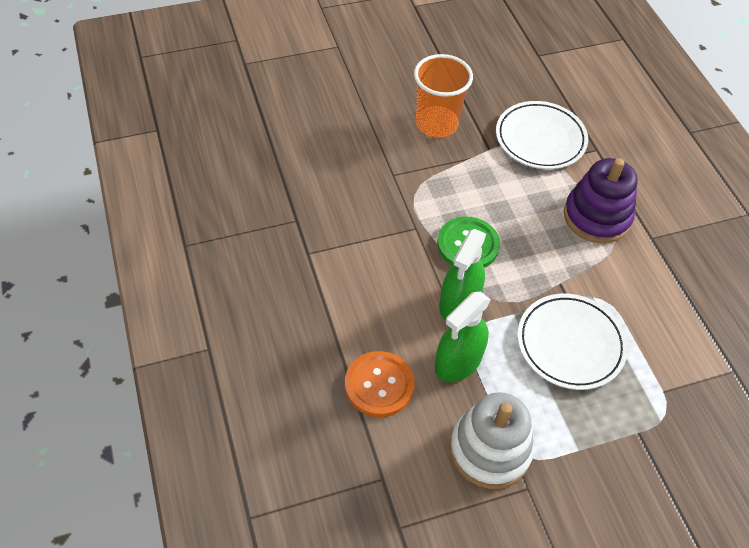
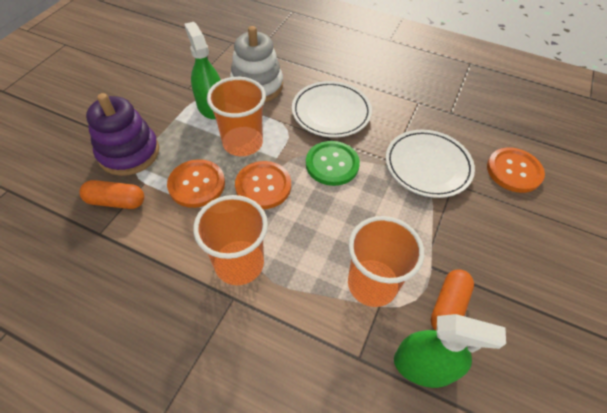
orange button: [345,351,415,417] = 1 -> [167,159,225,208] [235,161,291,209] [487,147,545,193] = 3
orange capsule: none = 0 -> [79,180,144,209] [431,269,474,330] = 2
orange cup: [414,54,473,138] = 1 -> [193,195,268,285] [207,77,266,156] [348,216,424,307] = 3

